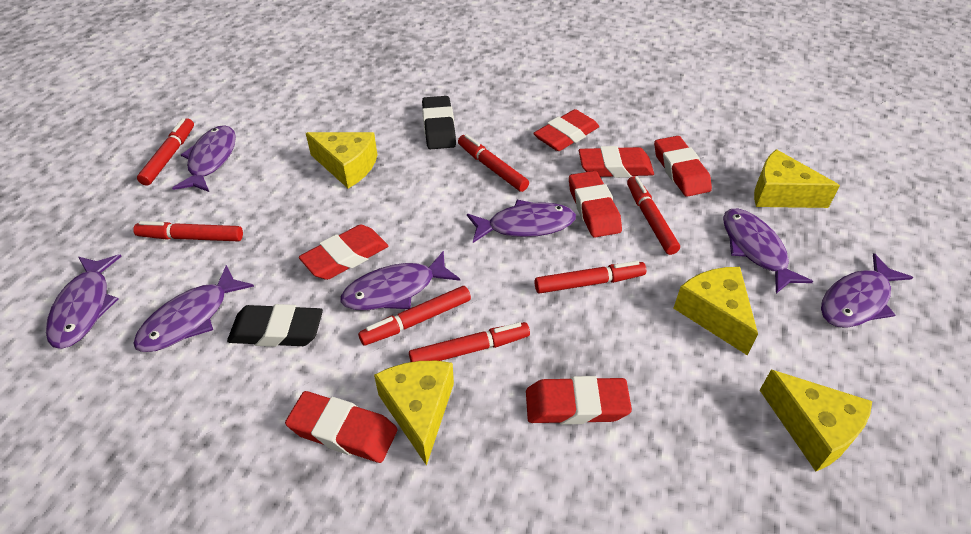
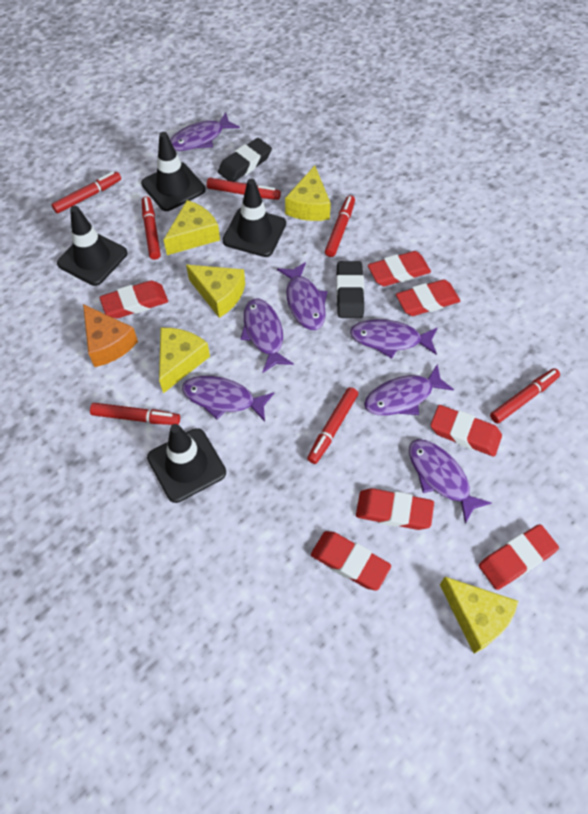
black traffic cone: none = 0 -> [57,206,128,286] [141,132,206,211] [147,424,226,503] [222,179,286,257] = 4
orange cheese: none = 0 -> [83,304,138,367] = 1

